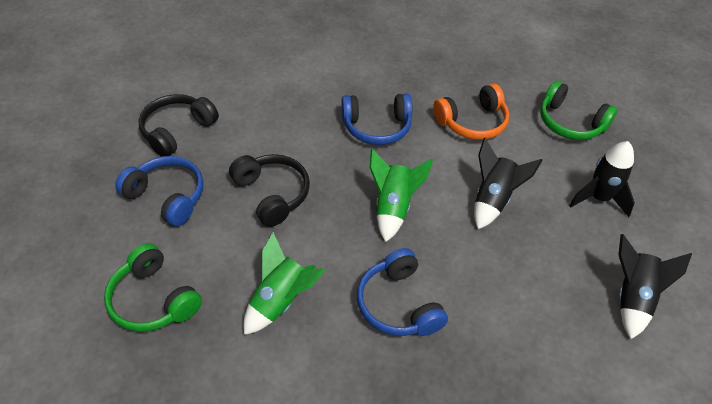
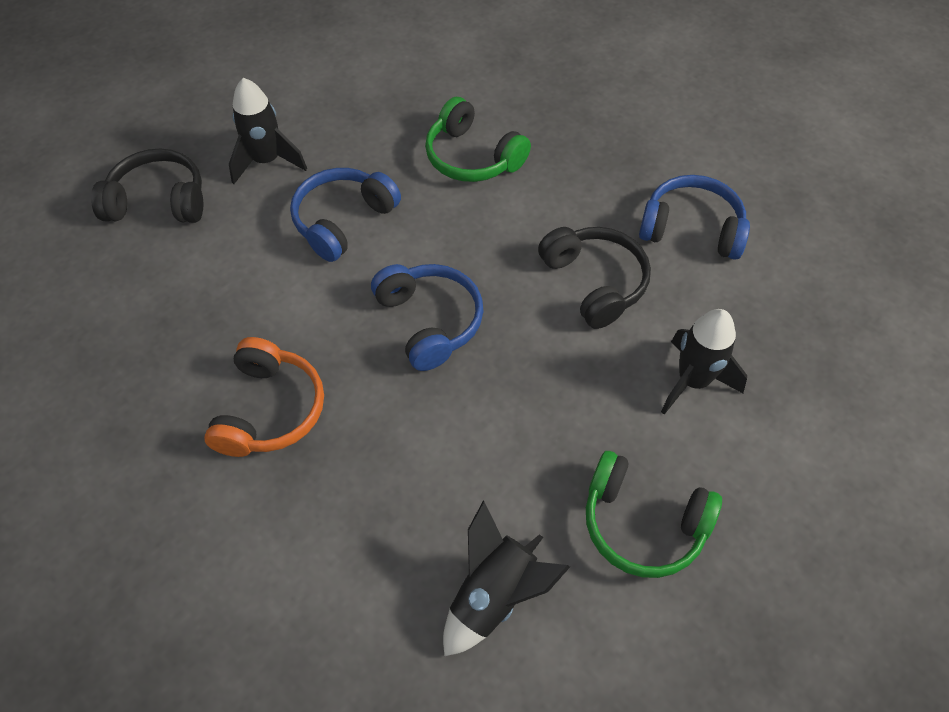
green rocket: [243,232,325,335] [369,149,433,242] = 2 -> none = 0

